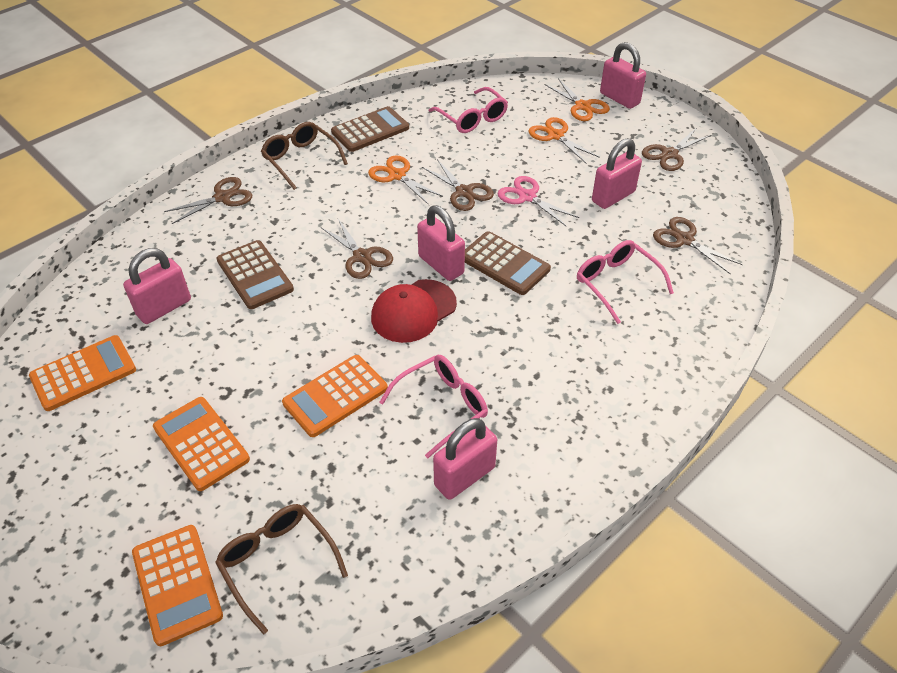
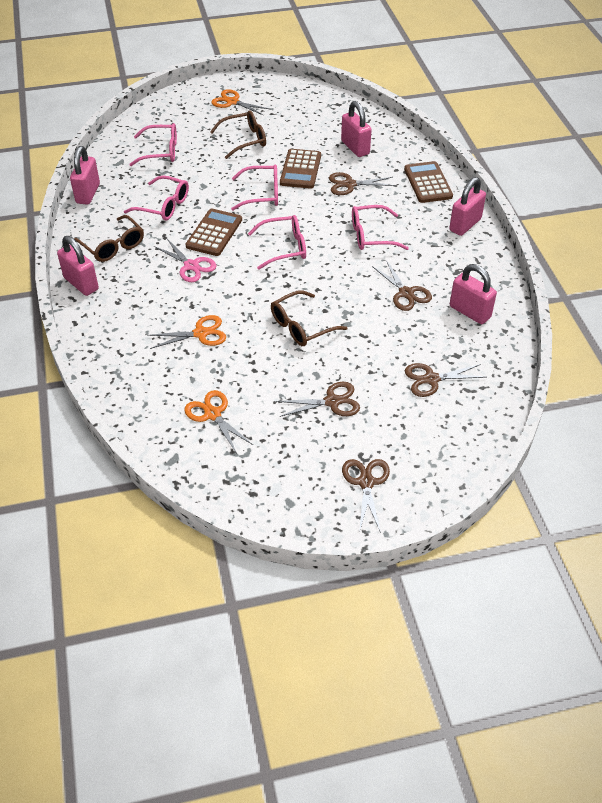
brown glasses: [215,504,348,635] [261,122,348,190] = 2 -> [74,215,144,262] [210,110,266,159] [271,290,347,346] = 3
orange calculator: [29,335,136,411] [132,525,223,646] [153,397,250,491] [282,355,388,437] = 4 -> none = 0
pink glasses: [379,355,488,458] [429,87,508,133] [577,240,674,324] = 3 -> [124,176,189,220] [129,123,177,166] [231,165,278,211] [248,215,306,270] [352,205,409,250] = 5
red cap: [371,279,457,343] = 1 -> none = 0

